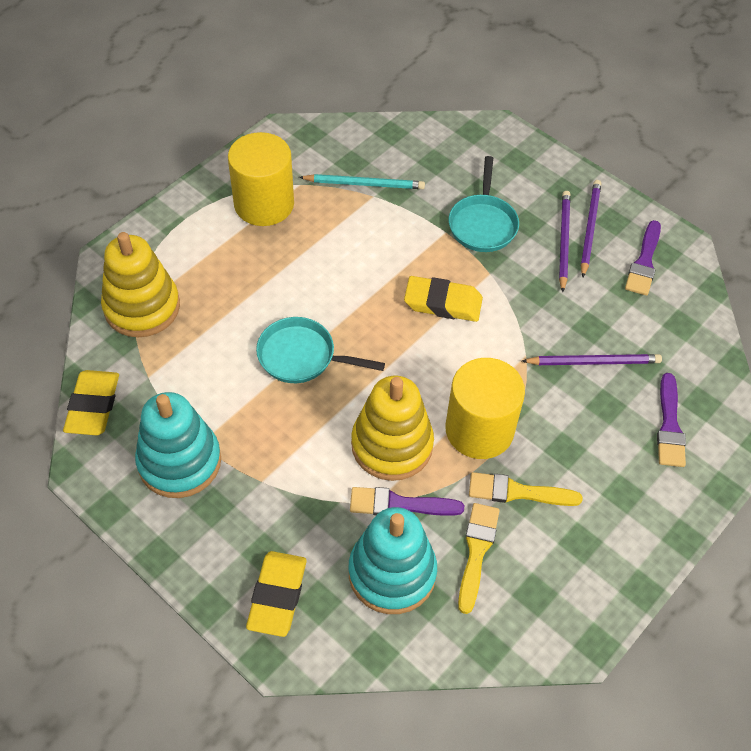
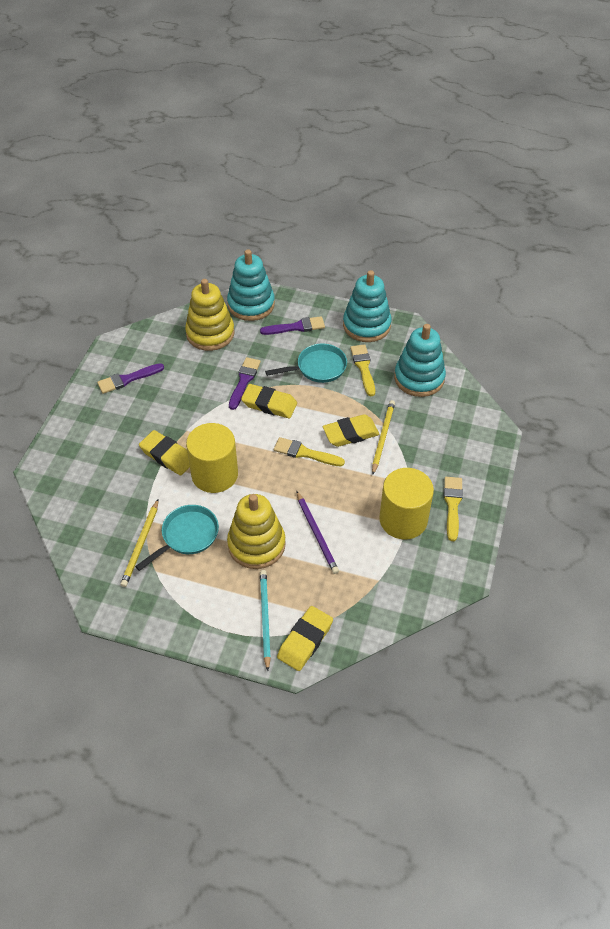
purple pencil: [522,354,662,365] [559,191,570,292] [581,180,601,277] = 3 -> [297,492,339,574] = 1
turquoise stacking toy: [135,392,221,498] [349,507,437,614] = 2 -> [227,249,275,321] [343,270,392,342] [394,324,446,397] = 3
yellow brush: [458,503,500,614] [469,472,583,506] = 2 -> [274,437,345,466] [350,344,375,396] [444,477,463,541] = 3
yellow eraser: [63,370,119,435] [246,551,307,637] [404,276,483,322] = 3 -> [139,430,190,475] [241,384,297,418] [277,606,333,671] [323,414,380,447] = 4
yellow pencil: none = 0 -> [120,499,158,587] [372,400,395,475] = 2

